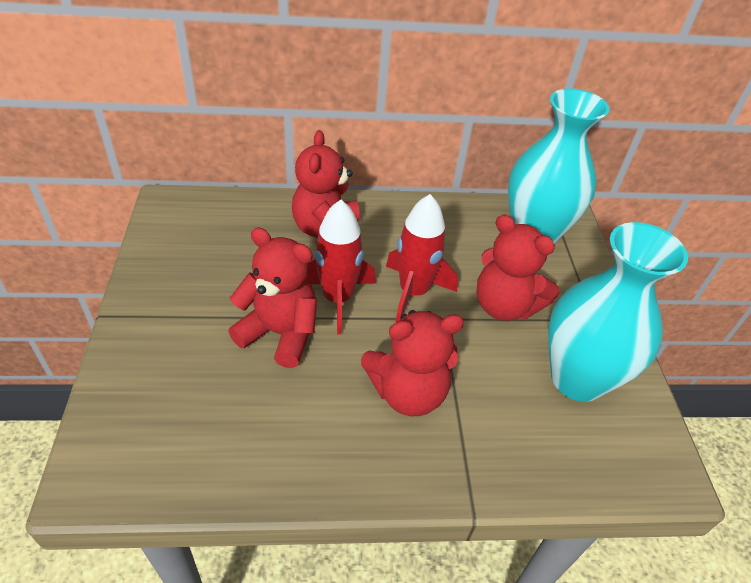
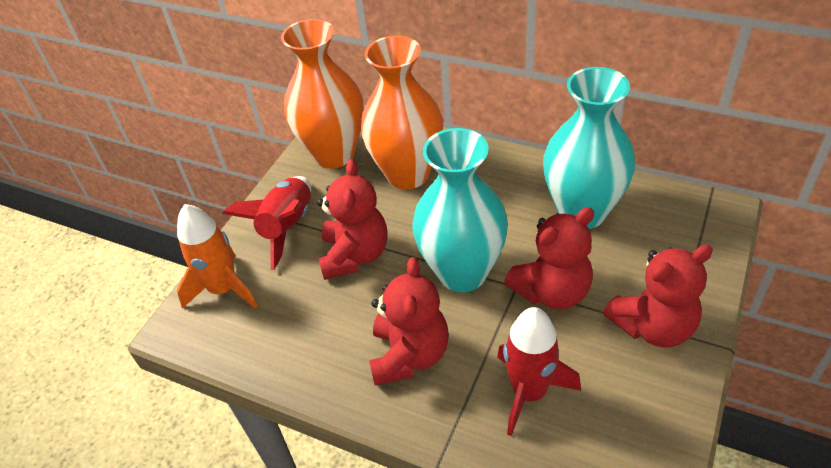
orange rocket: none = 0 -> [177,204,258,308] = 1
orange vase: none = 0 -> [281,19,364,168] [361,36,443,189] = 2

